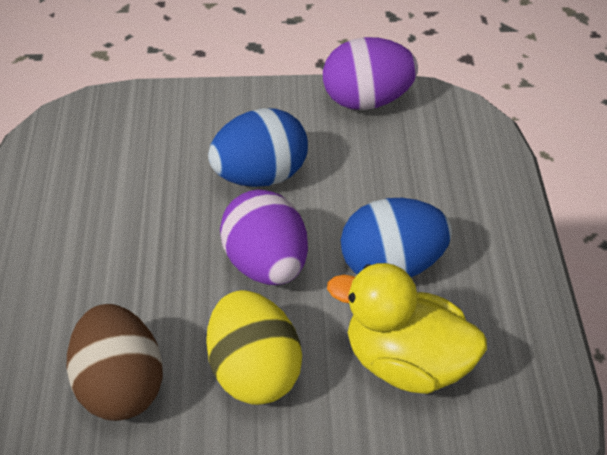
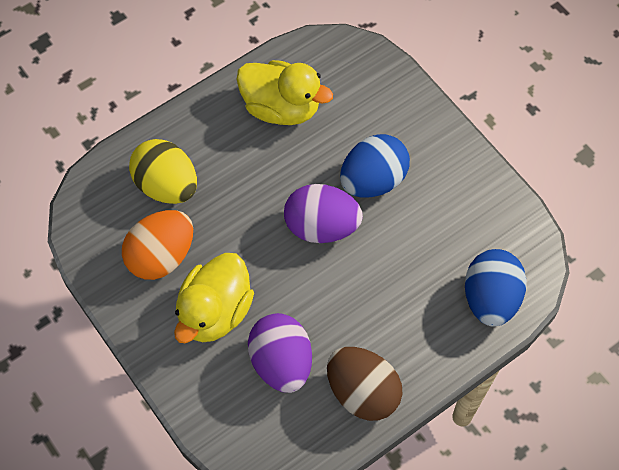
orange egg: none = 0 -> [122,210,193,280] = 1
yellow duck: [327,263,487,394] = 1 -> [174,253,254,343] [236,60,333,125] = 2

